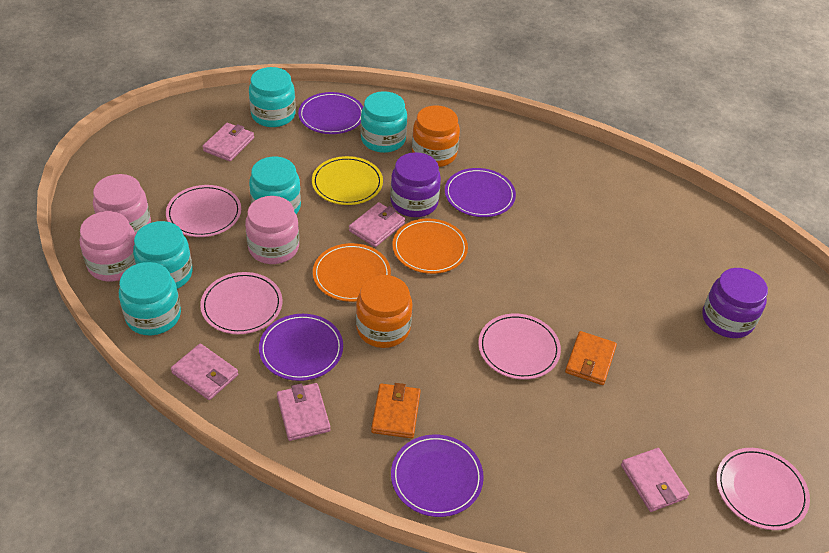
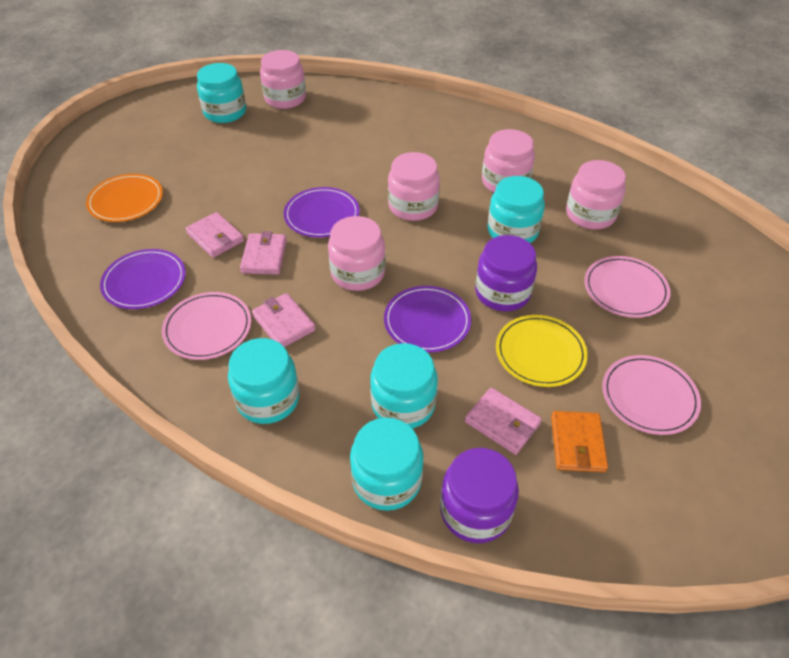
orange jar: [356,275,412,348] [412,105,460,167] = 2 -> none = 0
orange plate: [313,243,391,302] [392,219,468,274] = 2 -> [86,174,163,222] = 1
orange wallet: [371,383,421,439] [565,331,617,385] = 2 -> [551,411,608,473] = 1
pink jar: [80,211,136,281] [93,174,151,235] [245,196,299,264] = 3 -> [260,50,306,109] [328,216,386,291] [388,152,440,221] [482,129,535,193] [566,160,626,229] = 5
pink plate: [166,185,241,237] [200,272,282,334] [478,314,561,380] [716,448,810,530] = 4 -> [162,292,251,360] [584,256,671,318] [602,355,701,435] = 3
pink wallet: [171,343,238,400] [202,123,254,162] [277,383,330,441] [349,202,405,247] [621,448,689,512] = 5 -> [186,212,244,258] [240,231,287,275] [252,293,316,347] [465,387,542,455] = 4
purple plate: [259,314,343,381] [298,92,363,134] [391,434,484,517] [445,168,516,217] = 4 -> [100,249,186,309] [284,187,360,238] [384,286,471,353] = 3

